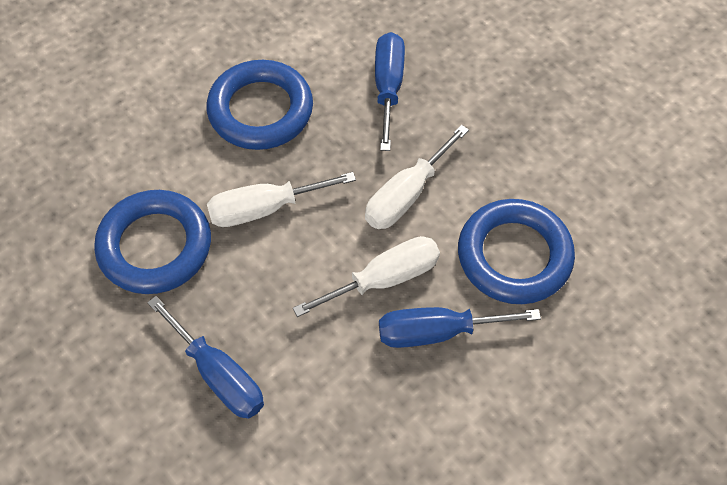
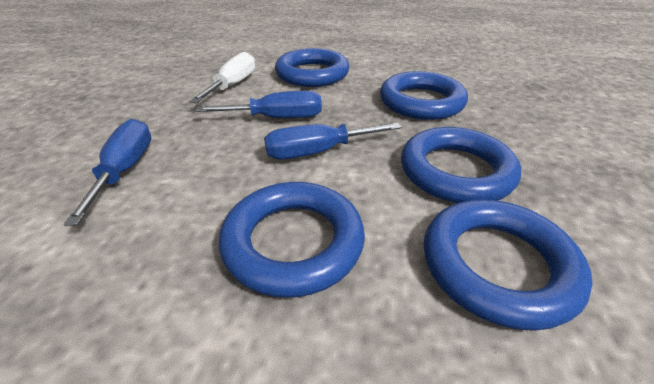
blue ring: [94,190,211,294] [207,60,313,150] [458,199,575,304] = 3 -> [219,182,365,298] [275,48,349,87] [380,71,468,120] [401,127,521,203] [424,199,593,331] = 5
white screwdriver: [207,172,356,227] [293,236,440,317] [365,125,469,229] = 3 -> [189,52,255,103] = 1

